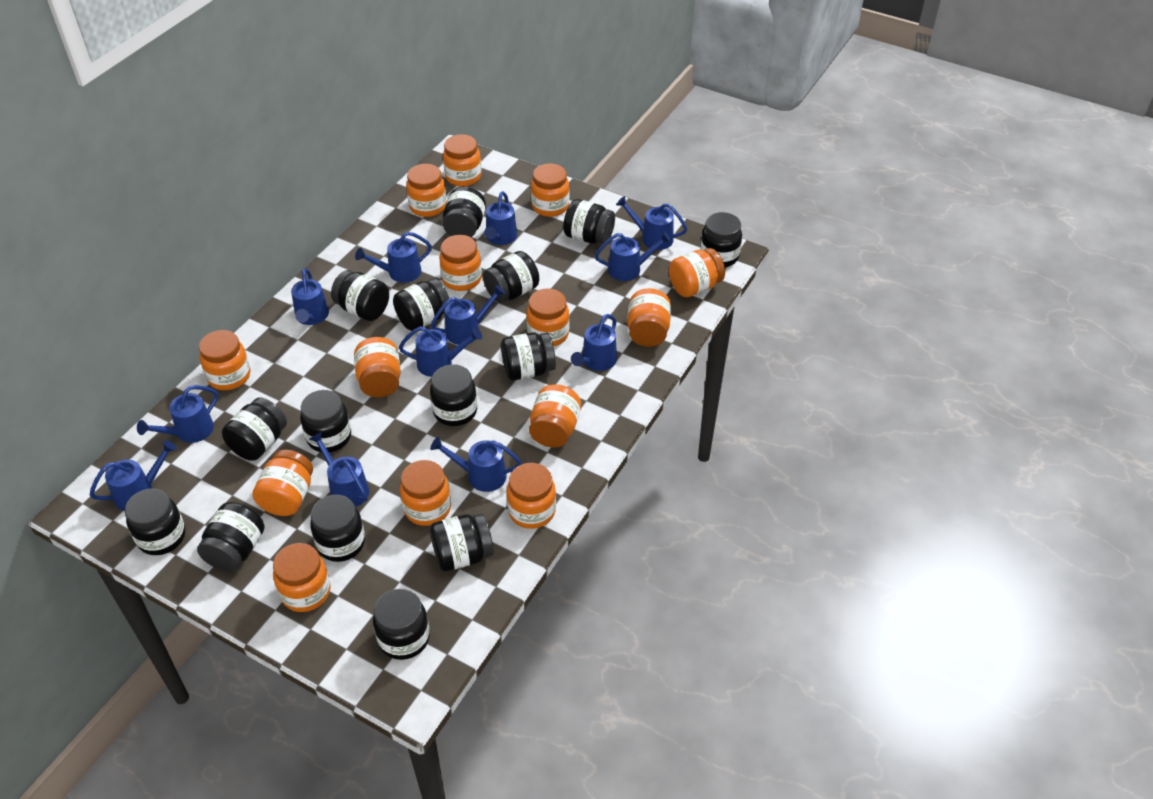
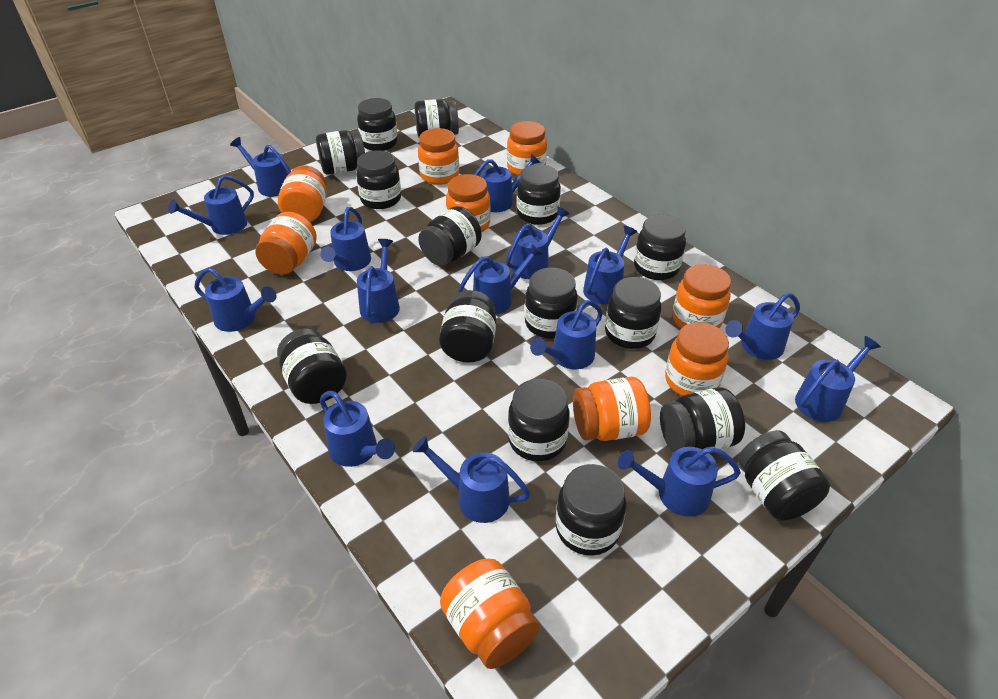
blue watering can: [90,440,177,511] [137,385,218,443] [291,268,329,325] [309,431,369,507] [355,232,432,283] [399,326,482,377] [430,437,522,492] [431,285,506,345] [484,191,517,245] [571,314,617,371] [595,231,671,281] [616,196,688,250] = 12 -> [168,175,254,235] [194,267,276,332] [230,137,291,197] [320,207,371,271] [320,391,395,467] [357,239,400,323] [412,436,530,523] [458,244,543,314] [474,153,541,212] [506,206,569,279] [530,300,603,369] [583,226,637,304] [618,446,741,517] [725,293,800,360] [795,336,881,422] = 15
orange jar: [199,330,250,390] [253,450,313,516] [273,543,331,612] [354,337,401,398] [400,460,451,526] [406,164,447,217] [439,235,482,291] [443,134,482,186] [506,463,556,529] [526,288,569,346] [529,384,581,448] [531,163,569,217] [627,288,671,347] [669,248,725,297] = 14 -> [255,212,317,275] [278,166,326,222] [418,128,459,185] [440,559,540,669] [446,174,491,233] [507,121,547,176] [573,377,651,441] [665,322,729,396] [672,264,731,328] = 9

